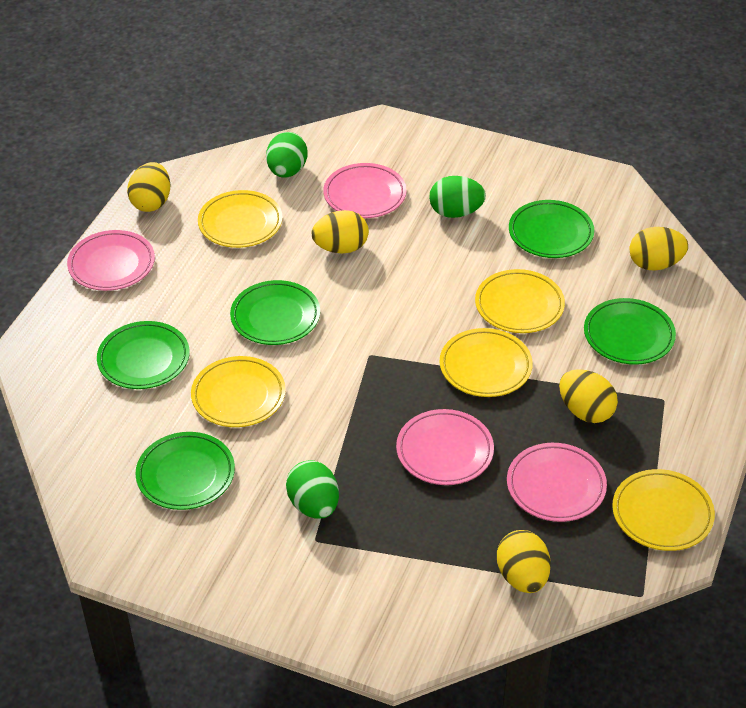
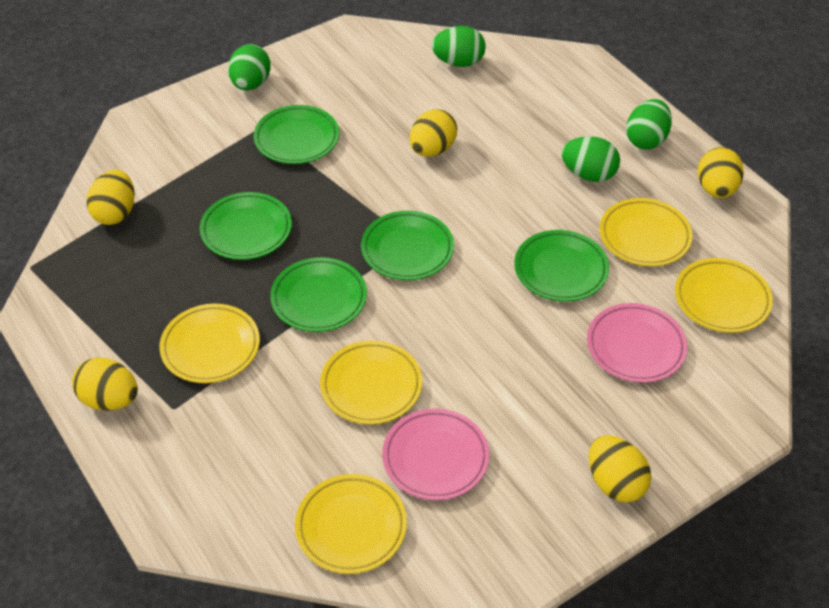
green egg: [266,132,308,178] [286,460,339,519] [429,176,486,218] = 3 -> [228,44,271,90] [432,26,485,67] [562,136,620,182] [626,99,672,149] = 4
pink plate: [67,230,155,291] [323,163,407,218] [396,409,494,485] [507,443,607,522] = 4 -> [382,409,489,500] [587,303,687,383] = 2

